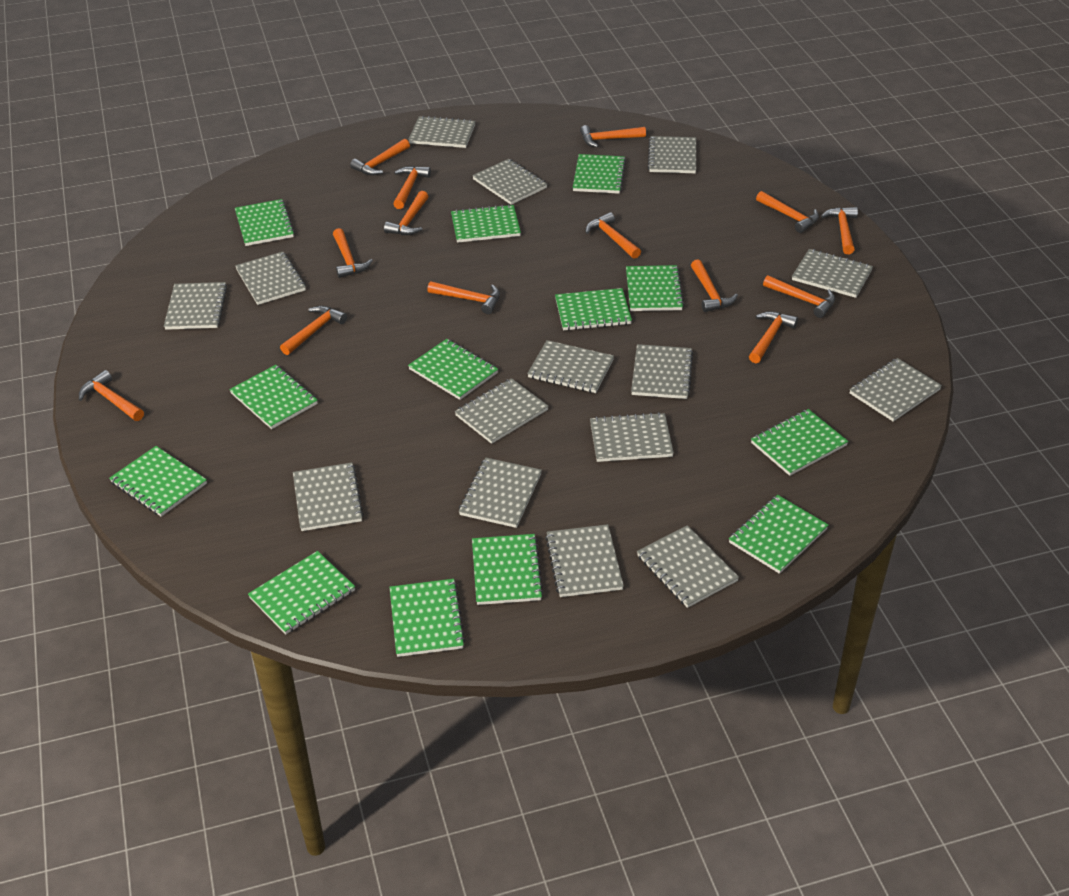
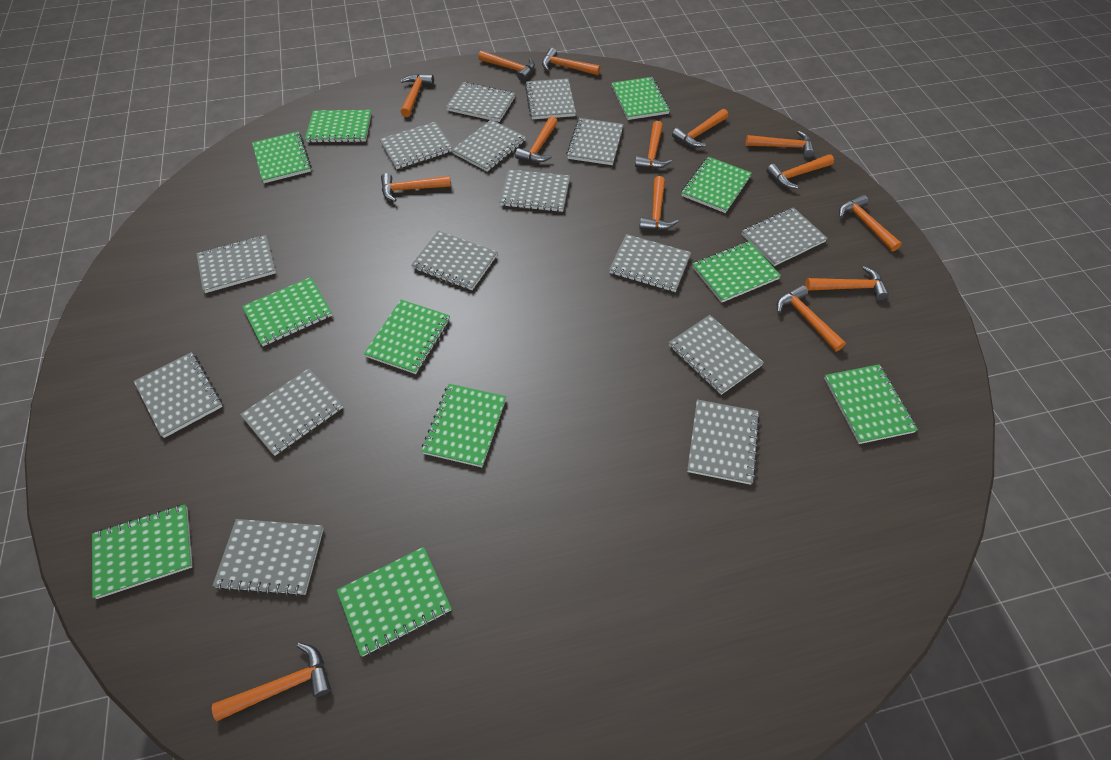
green notebook: [109,446,207,517] [229,365,318,429] [235,199,295,246] [248,551,355,634] [390,579,465,657] [408,339,498,400] [451,204,521,243] [472,534,544,605] [555,288,632,331] [573,154,626,194] [626,265,684,311] [729,495,829,574] [751,409,849,476] = 13 -> [92,505,193,599] [242,277,332,346] [252,131,312,183] [305,110,372,143] [337,547,452,656] [364,300,450,374] [421,384,506,467] [611,77,670,120] [681,156,752,213] [692,241,781,303] [824,364,918,444] = 11

